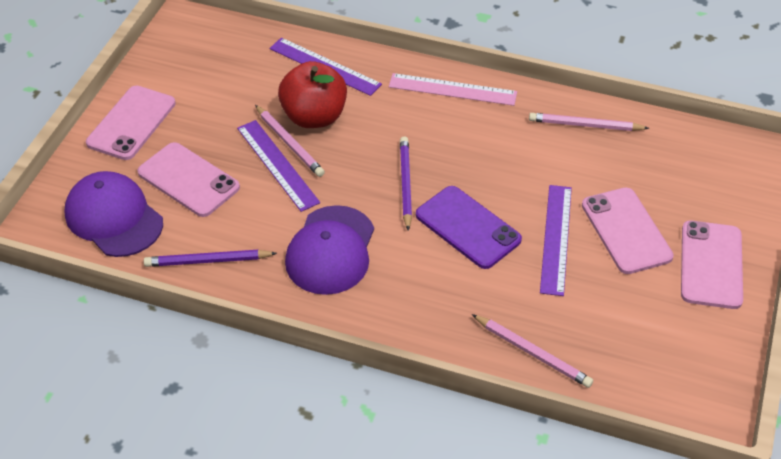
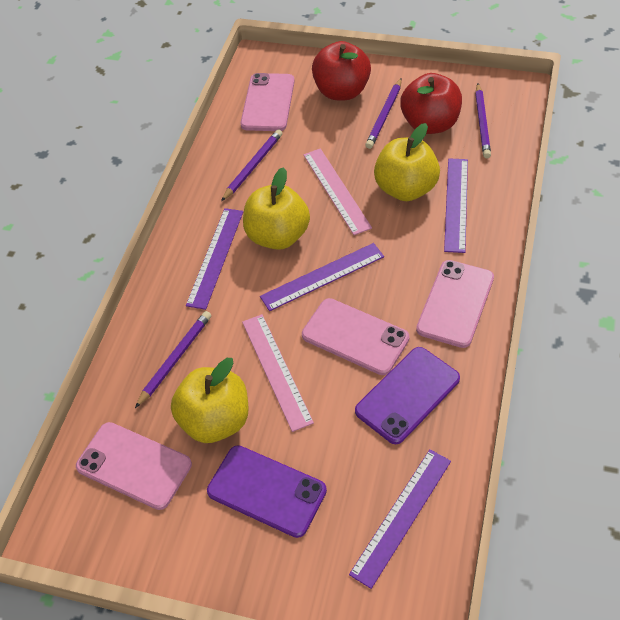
pink pencil: [255,105,325,177] [472,314,593,388] [529,113,650,131] = 3 -> none = 0
pink ruler: [389,73,517,106] = 1 -> [242,314,314,432] [303,148,372,235] = 2
purple cap: [64,171,163,257] [285,205,374,295] = 2 -> none = 0
purple pencil: [144,250,277,267] [400,137,412,231] = 2 -> [135,311,211,408] [221,129,282,201] [365,78,402,149] [475,83,491,158] = 4
purple phone: [416,186,522,269] = 1 -> [207,445,327,538] [355,347,460,444] = 2
purple ruler: [237,120,320,212] [269,38,382,96] [540,185,572,296] = 3 -> [186,208,243,310] [260,243,384,311] [349,449,451,589] [444,158,468,253] = 4
red apple: [278,61,347,128] = 1 -> [312,41,371,100] [400,73,462,134] = 2
yellow apple: none = 0 -> [171,358,249,443] [243,167,310,250] [374,123,440,201] = 3

